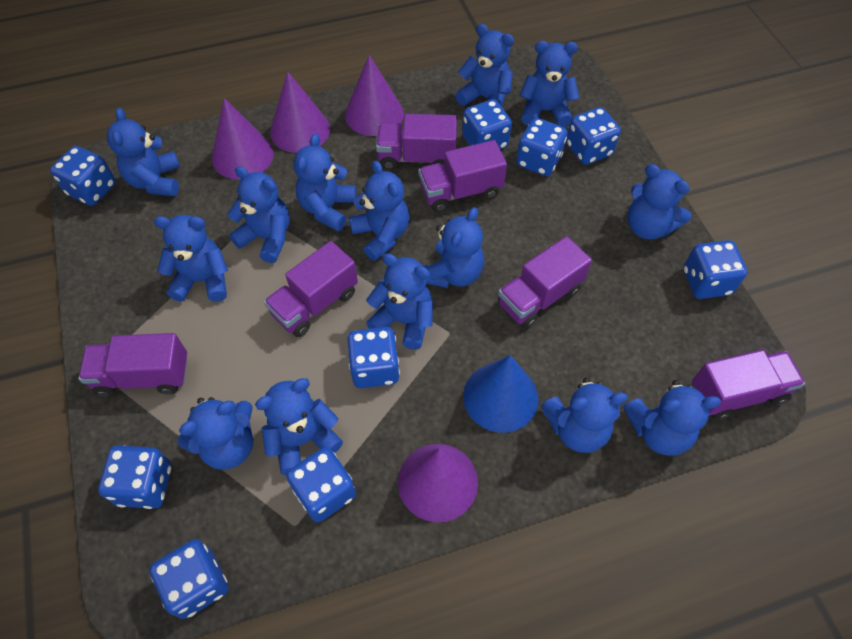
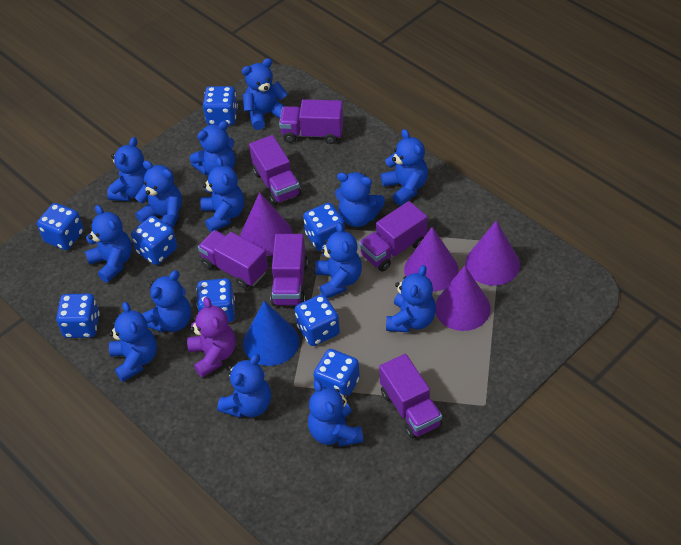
blue dice: [50,146,116,206] [98,446,171,509] [150,539,229,619] [286,447,356,522] [347,327,400,388] [462,99,512,150] [516,118,567,176] [566,107,621,165] [683,240,748,299] = 9 -> [37,203,84,250] [56,293,100,338] [131,216,177,265] [197,278,235,322] [203,86,238,125] [295,294,340,346] [303,203,345,251] [313,349,360,396] = 8
purple teddy bear: none = 0 -> [187,297,236,377] = 1

